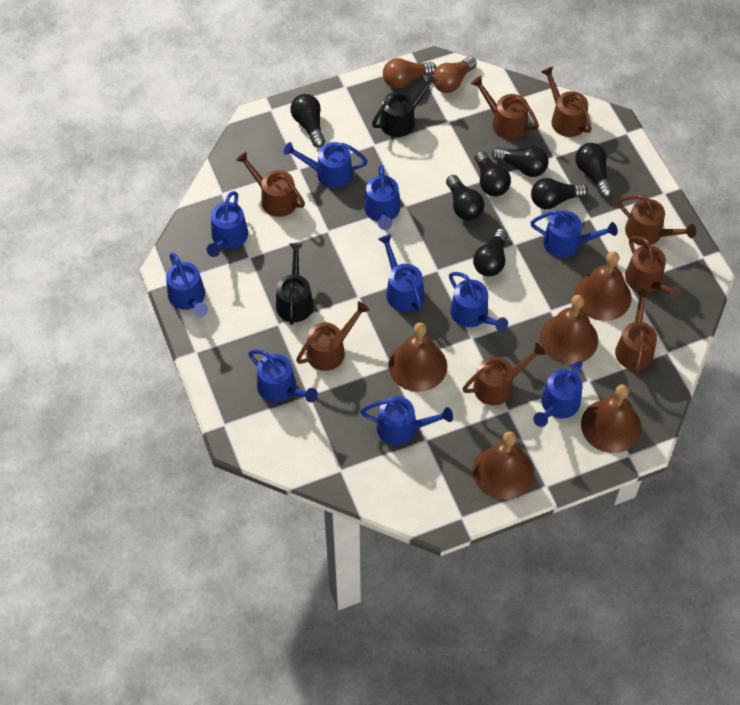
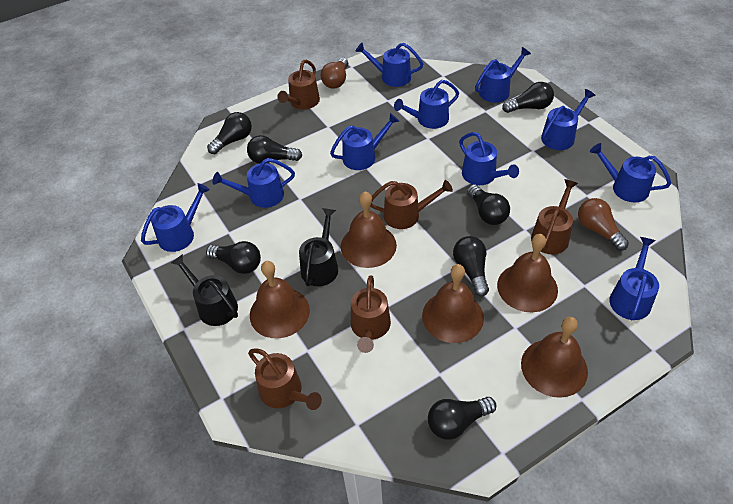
brown watering can: [236,152,305,217] [296,301,369,371] [462,343,546,405] [471,76,539,140] [541,67,592,137] [615,289,657,374] [618,195,696,246] [625,236,682,300] = 8 -> [248,348,322,410] [277,60,320,109] [351,275,391,353] [370,180,453,229] [531,179,578,254] = 5

